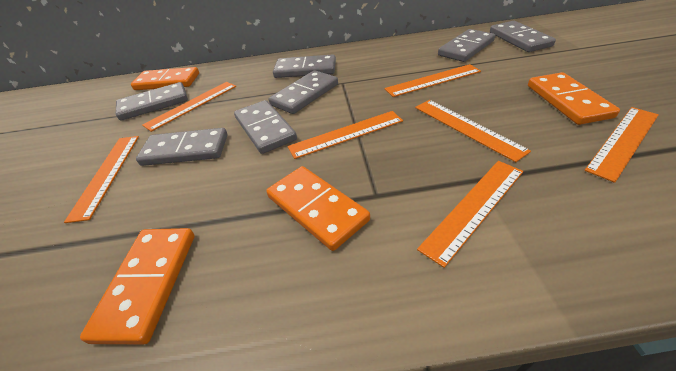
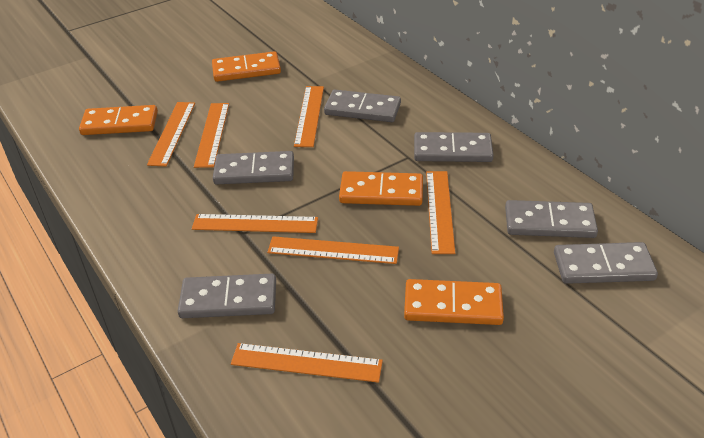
grey domino: [116,82,188,121] [136,128,227,166] [234,100,297,154] [269,70,338,114] [273,55,336,78] [438,29,495,62] [490,21,556,52] = 7 -> [178,274,276,318] [213,151,294,185] [324,90,401,122] [414,132,494,162] [505,200,598,238] [554,242,658,284] = 6

